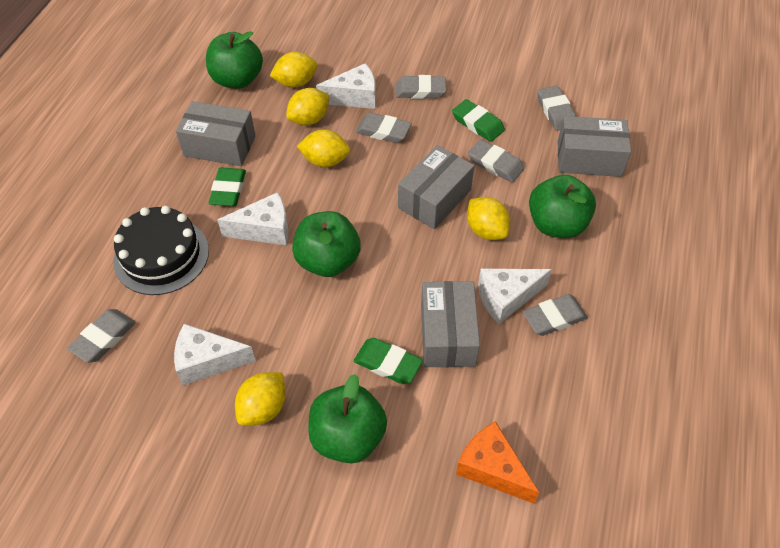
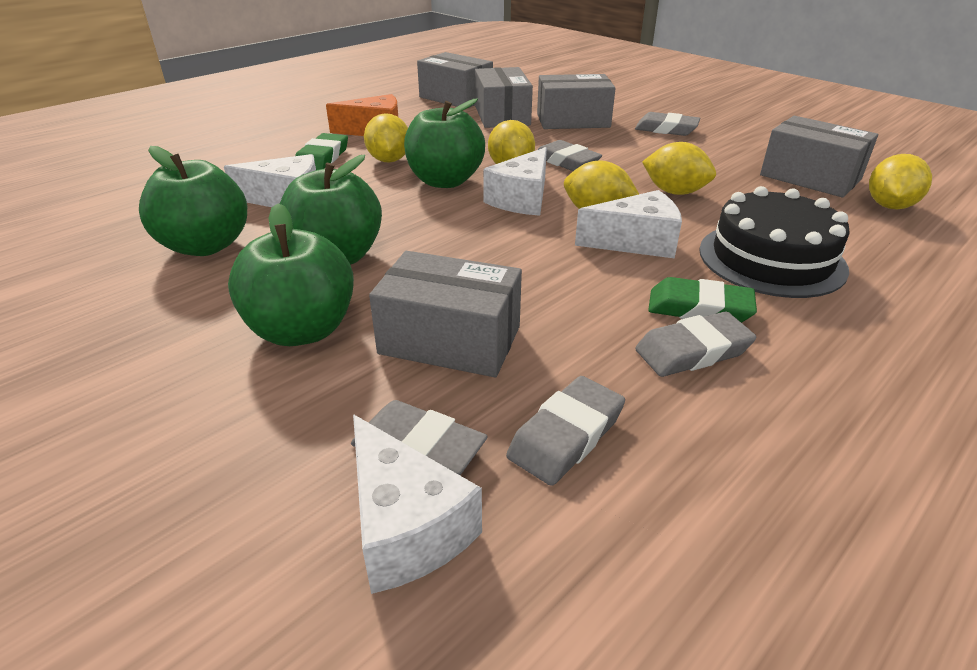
green eraser: [209,167,246,206] [354,338,423,384] [452,99,505,142] = 3 -> [295,133,348,170] [648,277,757,323] = 2
grey box: [176,101,256,166] [398,145,474,229] [421,281,480,367] [557,116,631,177] = 4 -> [369,251,522,377] [417,52,493,108] [475,67,533,128] [537,74,616,129] [760,116,878,198] = 5
grey eraser: [67,309,136,363] [356,113,411,143] [396,75,446,99] [468,139,524,183] [523,294,588,336] [537,86,576,131] = 6 -> [351,400,488,475] [506,376,625,486] [537,140,602,171] [635,112,700,136] [635,311,756,377] = 5

